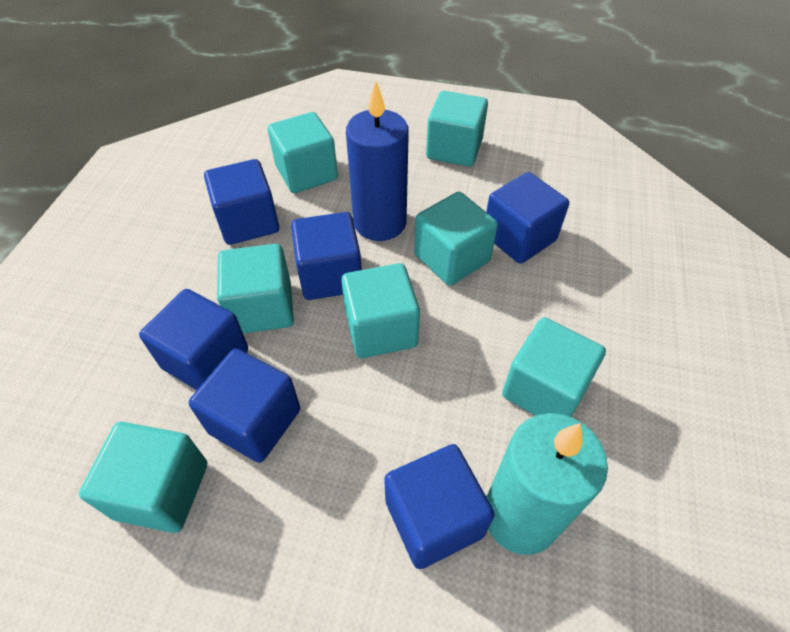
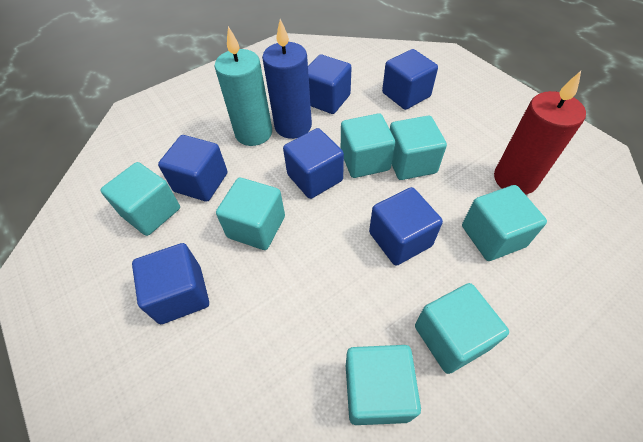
red candle: none = 0 -> [494,71,586,195] = 1

